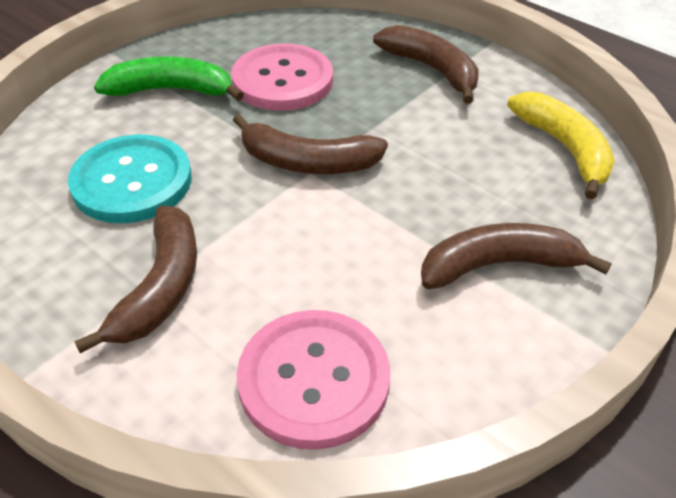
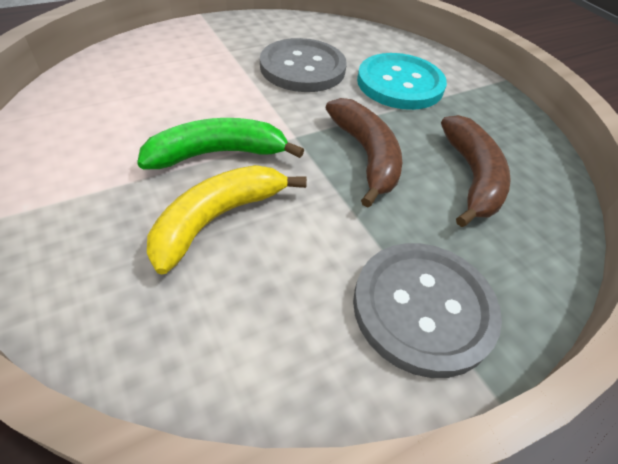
brown banana: [74,205,197,354] [233,114,388,174] [373,25,478,104] [421,223,612,290] = 4 -> [325,98,402,207] [441,115,511,227] = 2
grey button: none = 0 -> [260,38,347,92] [353,243,502,378] = 2
pink button: [231,43,333,111] [237,310,390,450] = 2 -> none = 0

